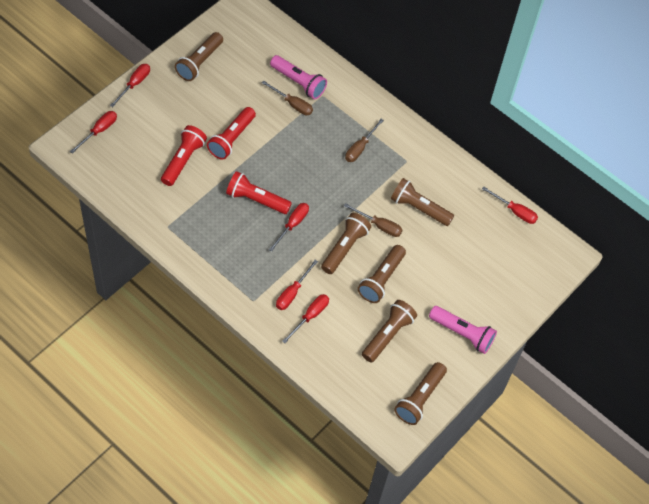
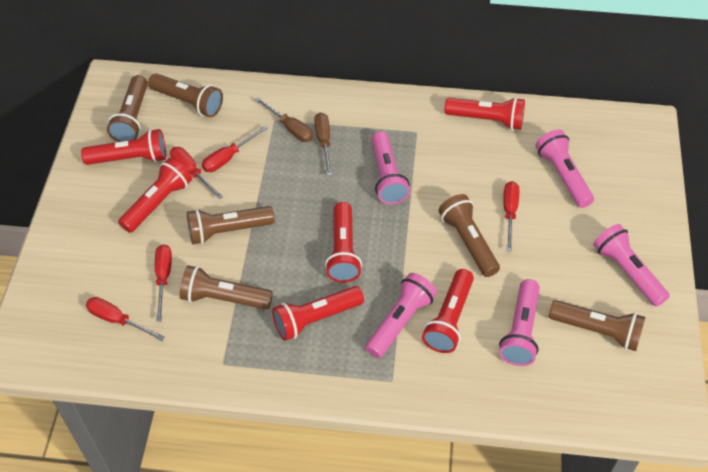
brown screwdriver: [261,80,313,115] [344,203,402,237] [345,119,384,162] = 3 -> [255,97,313,142] [314,112,332,176] = 2
pink flashlight: [270,55,327,99] [429,306,497,354] = 2 -> [365,273,437,358] [371,131,410,204] [499,279,540,366] [536,129,594,208] [593,224,670,307] = 5
red flashlight: [161,125,207,186] [207,107,256,160] [226,171,292,214] = 3 -> [81,129,166,165] [118,158,192,233] [272,286,364,341] [325,202,362,283] [422,269,474,353] [444,97,525,130] = 6
red screwdriver: [70,111,117,154] [110,64,150,107] [269,203,309,252] [276,260,318,310] [282,294,329,343] [482,187,538,224] = 6 -> [86,297,165,341] [155,244,172,322] [170,147,223,199] [202,126,268,172] [503,181,519,252] = 5

